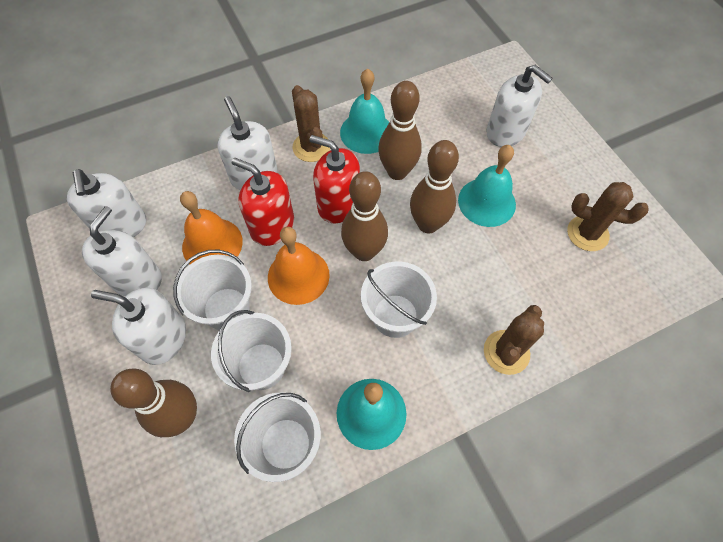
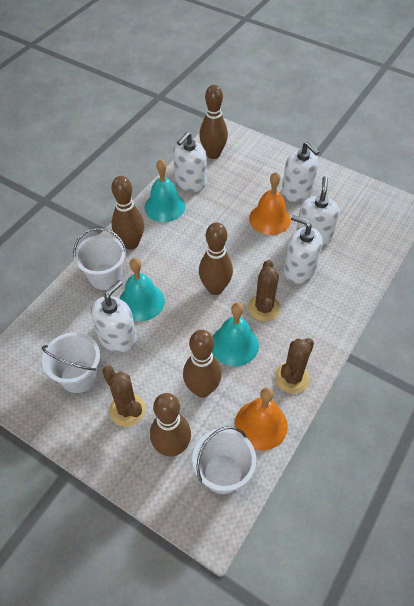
brown bowling pin: [110,369,197,437] [341,171,388,261] [378,81,422,180] [410,140,459,234] = 4 -> [111,176,144,250] [150,393,191,457] [183,330,222,397] [199,85,228,159] [199,222,233,295] = 5
red soap dispenser: [232,158,294,246] [310,135,360,223] = 2 -> none = 0
white bucket: [173,250,252,330] [211,310,292,392] [234,393,321,482] [361,261,437,338] = 4 -> [42,332,100,393] [73,227,127,290] [192,426,256,494] = 3

